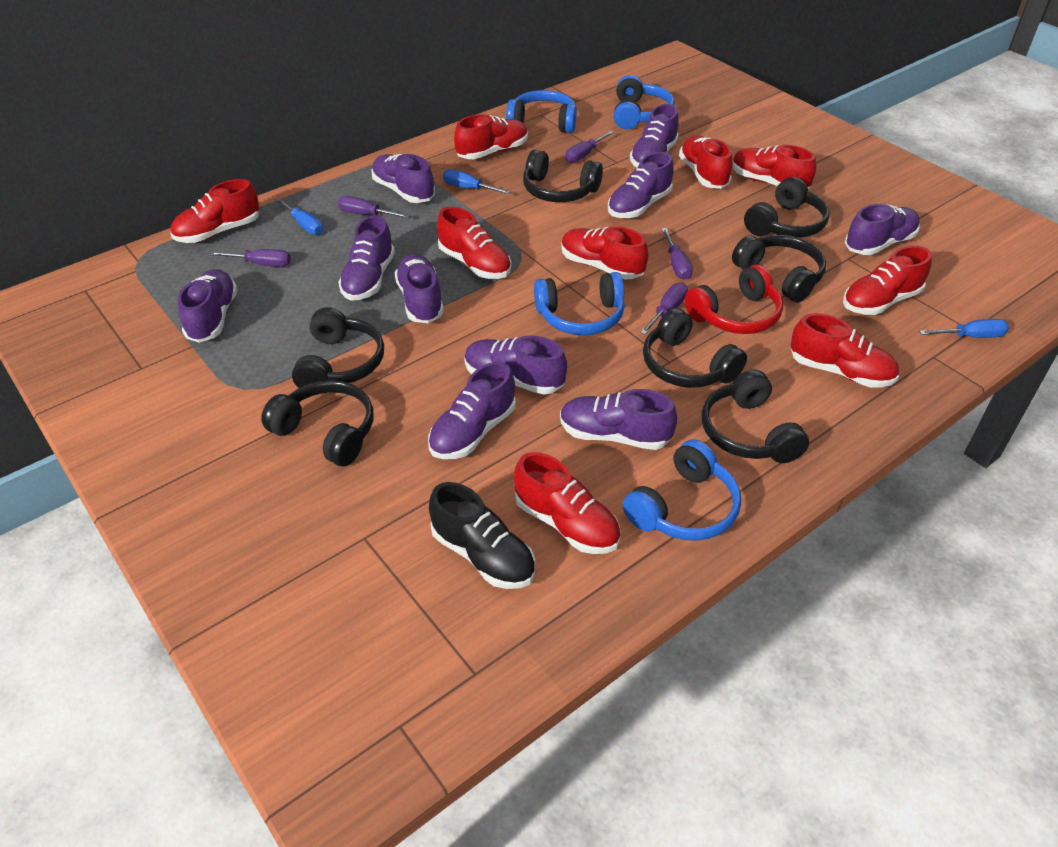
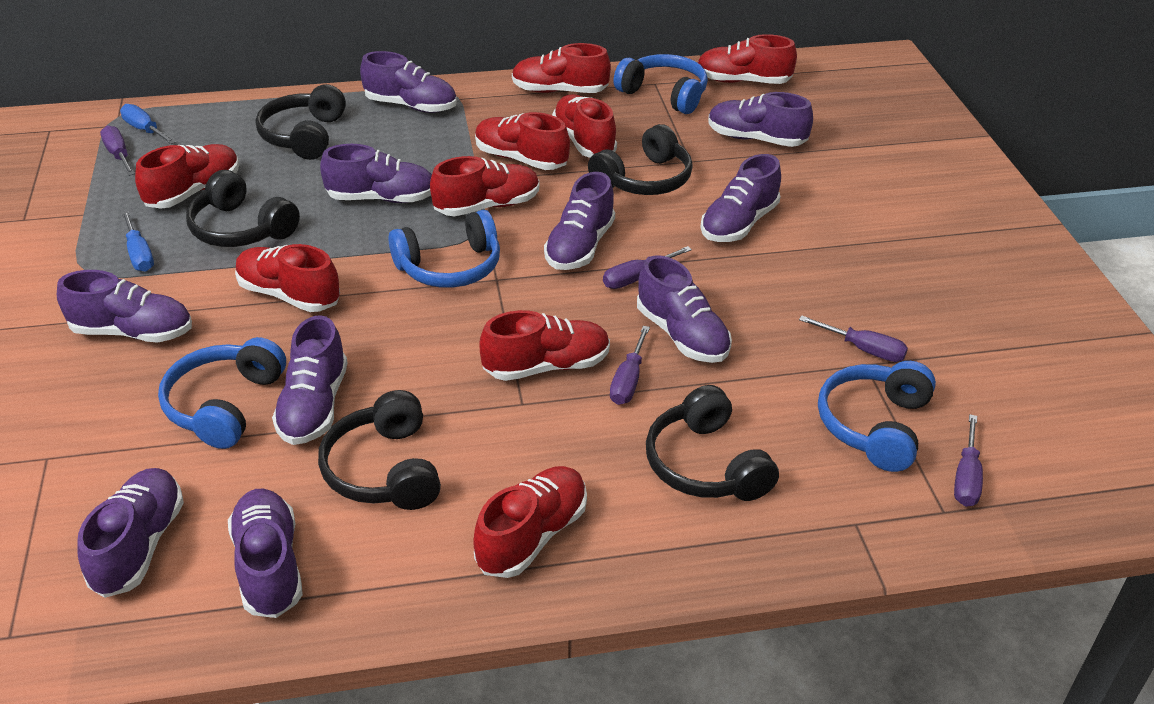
black headphones: [261,380,374,466] [292,307,384,388] [523,150,603,202] [643,308,747,388] [702,370,809,463] [732,235,826,302] [744,177,830,238] = 7 -> [186,170,300,247] [256,84,346,160] [318,390,441,510] [588,124,693,195] [646,385,779,501] = 5
black shoe: [429,482,535,589] = 1 -> none = 0
blue screwdriver: [275,197,323,235] [443,169,511,194] [919,319,1009,338] = 3 -> [120,104,176,144] [121,211,154,272] = 2
red headphones: [685,265,783,334] = 1 -> none = 0

